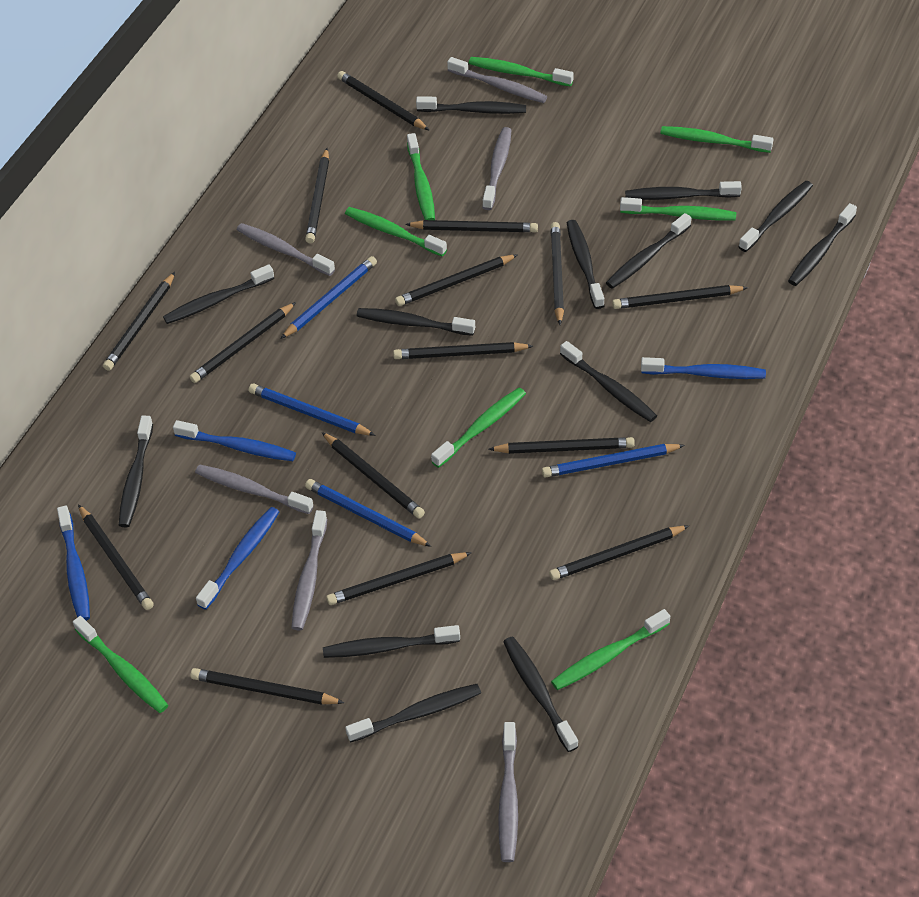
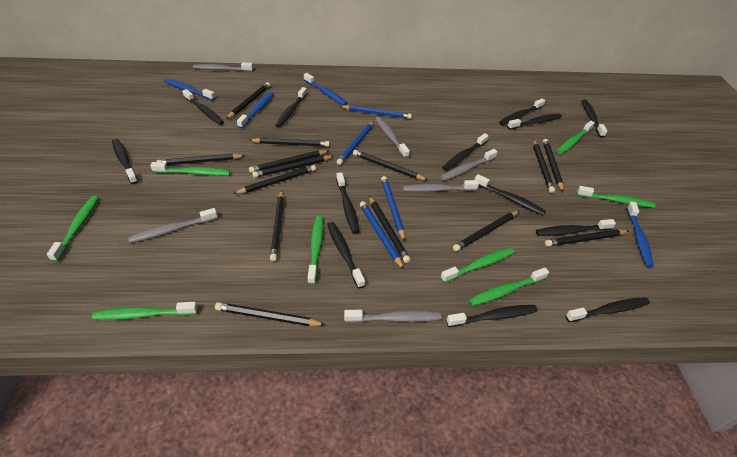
black pencil: [78,504,154,610] [103,272,175,371] [189,302,296,383] [190,668,344,705] [305,148,329,243] [322,432,425,519] [326,552,472,605] [337,71,430,131] [393,342,533,359] [395,254,518,306] [405,220,538,232] [488,437,635,454] [549,526,689,580] [550,222,564,325] [612,285,748,309] = 15 -> [157,154,245,165] [215,302,326,326] [226,82,270,119] [233,165,316,194] [249,150,329,173] [250,138,330,147] [252,156,334,178] [270,190,284,261] [353,150,427,180] [369,196,410,263] [453,210,520,251] [533,140,555,193] [543,139,563,192] [545,229,628,247] = 14

